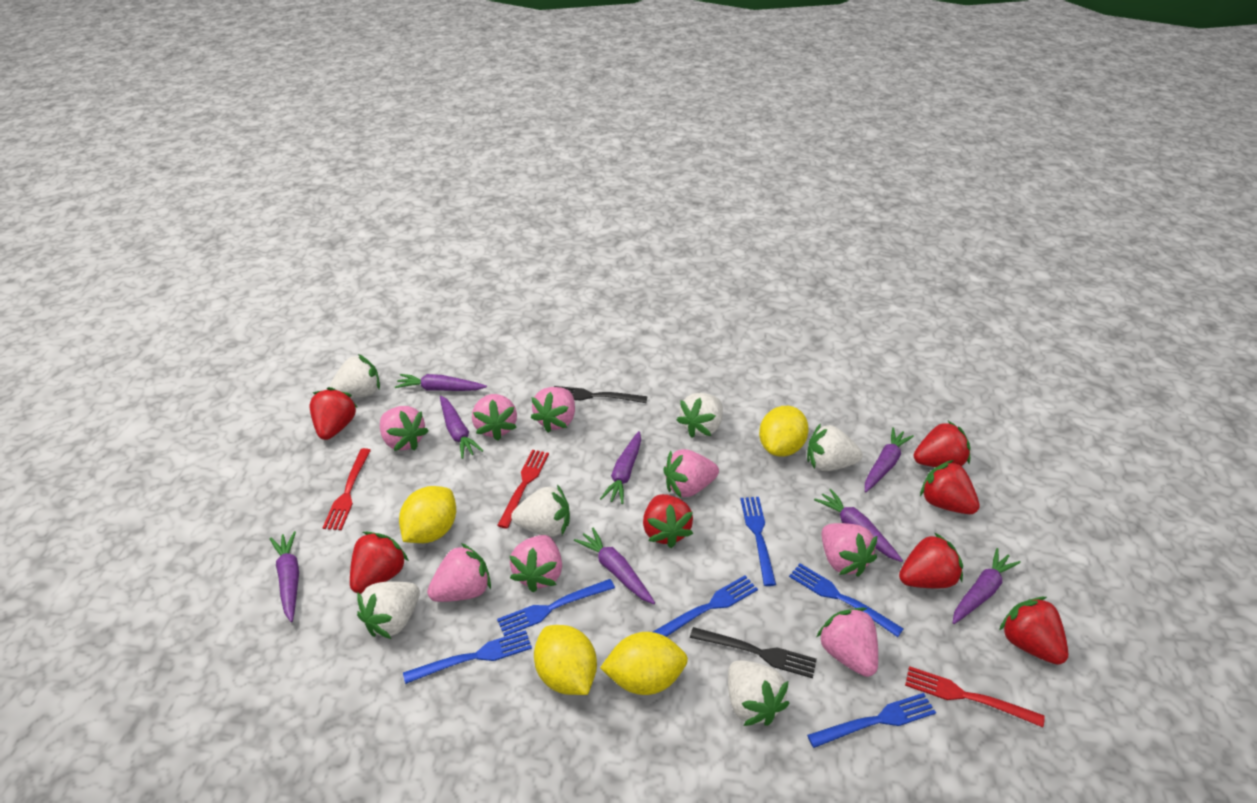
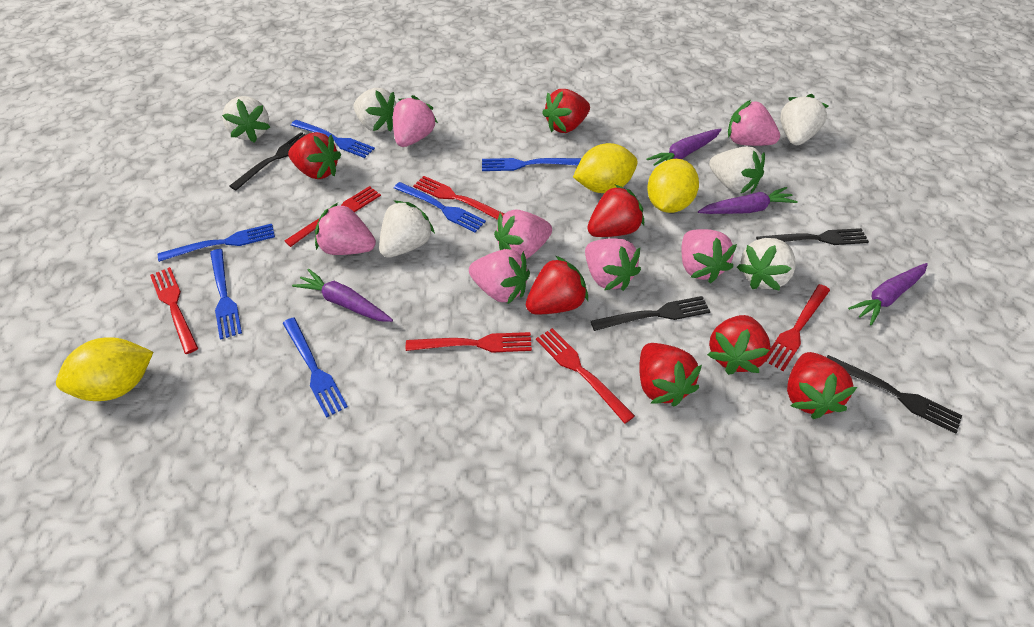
black fork: [554,386,647,403] [690,627,817,678] = 2 -> [229,132,306,190] [591,296,711,331] [756,228,869,245] [827,355,962,434] = 4
pink strawberry: [380,406,429,451] [427,543,491,602] [472,394,517,441] [510,535,562,592] [531,387,575,433] [663,449,719,498] [817,608,878,677] [821,523,877,577] = 8 -> [315,203,376,255] [393,95,438,147] [469,249,530,304] [494,209,552,259] [585,239,641,291] [681,229,737,284] [728,100,780,146] = 7
purple carrot: [270,531,299,622] [395,374,487,391] [440,396,483,459] [574,528,655,604] [600,431,641,504] [814,489,903,562] [865,427,914,492] [952,548,1021,624] = 8 -> [292,269,393,322] [647,129,722,166] [698,187,798,214] [848,263,928,325] = 4
red fork: [323,448,371,530] [497,450,549,529] [905,666,1045,727] = 3 -> [150,267,198,354] [285,186,381,247] [406,332,532,353] [413,176,504,220] [536,328,635,424] [765,284,830,371] = 6
yellow lemon: [399,486,456,543] [534,625,597,695] [600,632,688,695] [759,406,809,457] = 4 -> [56,337,153,401] [573,143,638,193] [647,159,699,213] = 3

